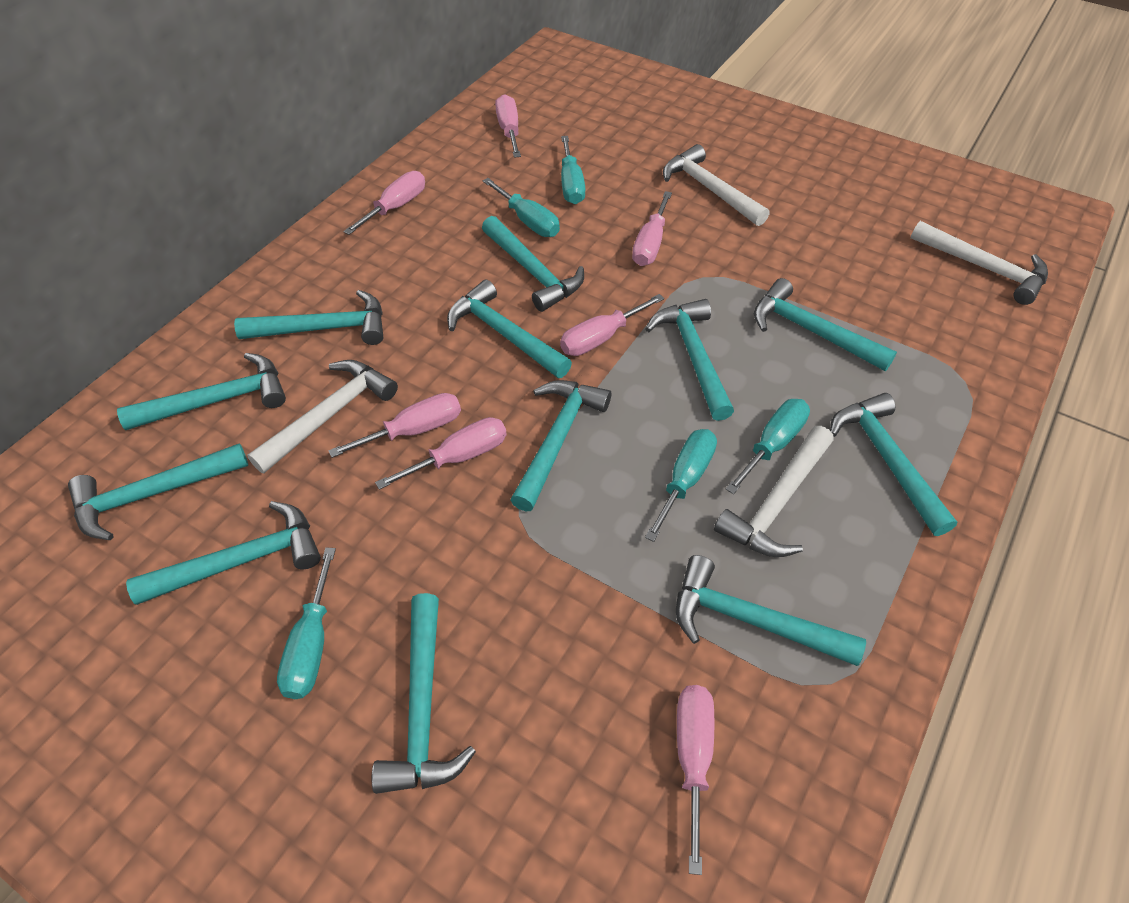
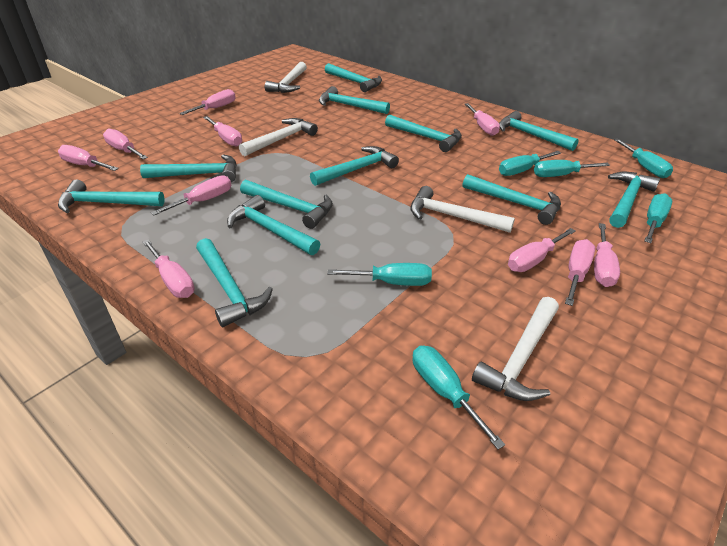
pink screwdriver: [328,393,461,458] [343,171,425,235] [375,417,507,490] [495,94,521,158] [560,294,664,356] [632,191,672,266] [677,685,714,875] = 7 -> [58,145,119,171] [103,129,148,159] [142,239,195,298] [151,175,232,215] [179,89,236,115] [203,116,242,147] [465,103,500,136] [508,228,576,272] [565,239,595,306] [594,223,620,287] = 10
turquoise screwdriver: [277,548,336,699] [483,178,560,237] [561,136,585,204] [645,429,717,542] [726,399,810,494] = 5 -> [327,263,432,286] [413,346,505,449] [499,151,561,176] [534,160,610,177] [614,138,673,178] [644,193,672,243] = 6

